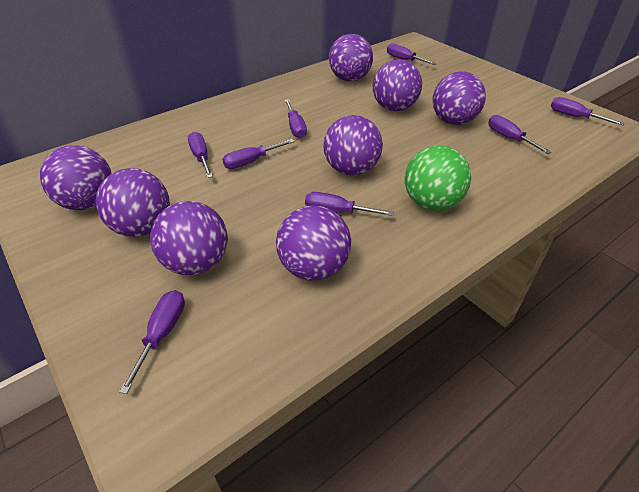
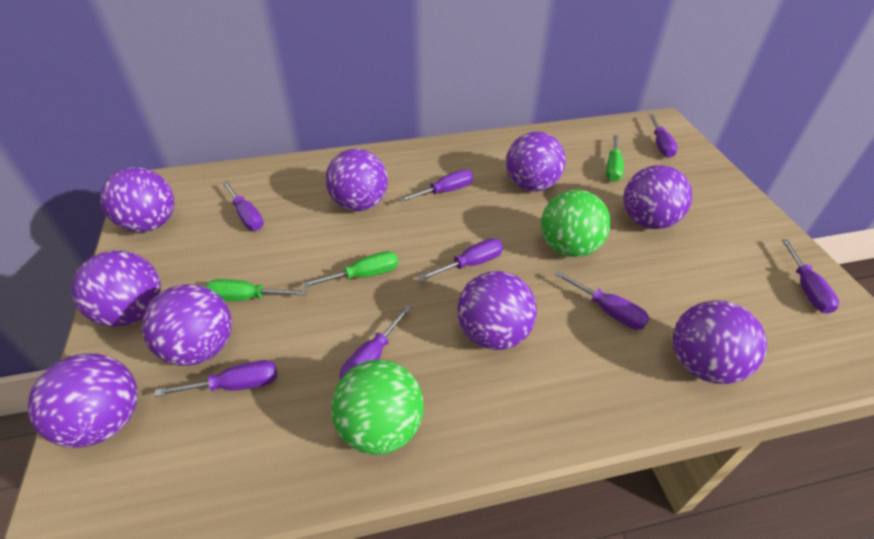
green ball: [405,146,471,211] = 1 -> [331,360,424,455] [541,190,611,257] = 2
green screwdriver: none = 0 -> [204,279,307,301] [302,251,398,288] [606,135,624,182] = 3
purple ball: [40,145,112,210] [96,168,170,237] [150,201,228,275] [276,205,351,281] [324,115,383,175] [329,34,373,82] [373,60,422,111] [432,71,486,125] = 8 -> [27,353,138,448] [71,250,161,327] [100,167,174,232] [142,284,232,366] [326,149,388,211] [457,271,537,350] [506,132,566,192] [623,165,692,229] [673,300,767,384] = 9

